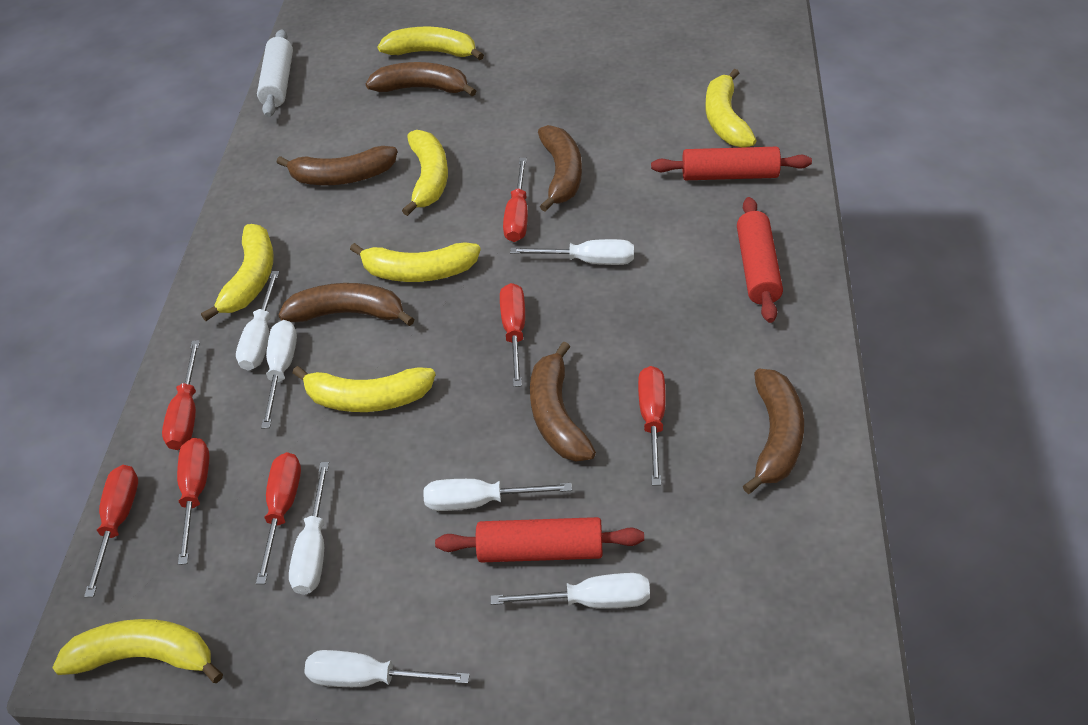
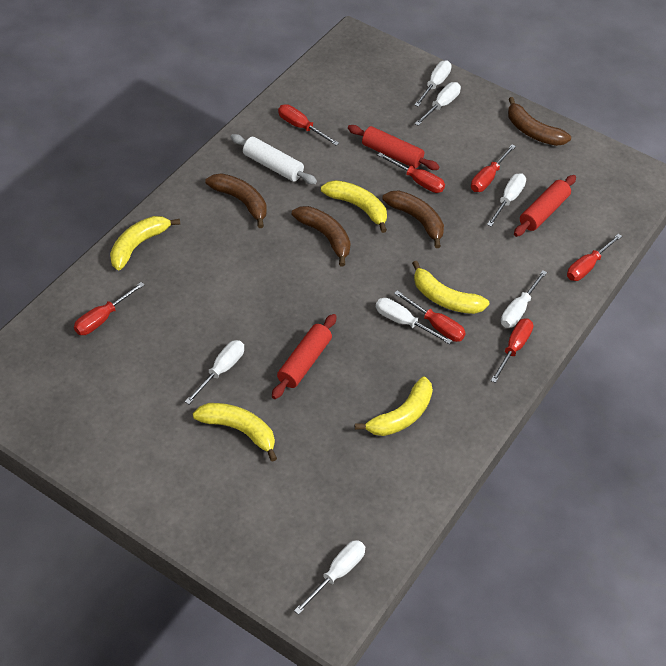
brown banana: [276,146,397,185] [278,283,414,326] [366,62,476,96] [530,341,596,462] [538,125,582,212] [743,369,804,494] = 6 -> [206,173,267,228] [292,206,351,267] [382,190,444,248] [508,97,571,146] = 4
yellow banana: [52,619,223,683] [201,224,274,321] [293,366,436,412] [350,242,481,282] [378,27,484,60] [402,130,448,216] [705,69,757,147] = 7 -> [110,216,180,270] [193,403,277,462] [321,180,387,233] [355,376,433,436] [412,261,489,314] = 5

